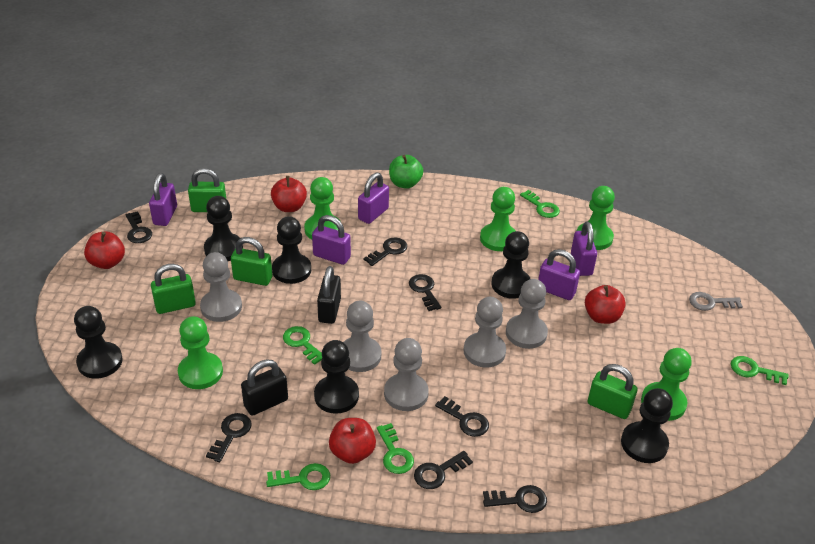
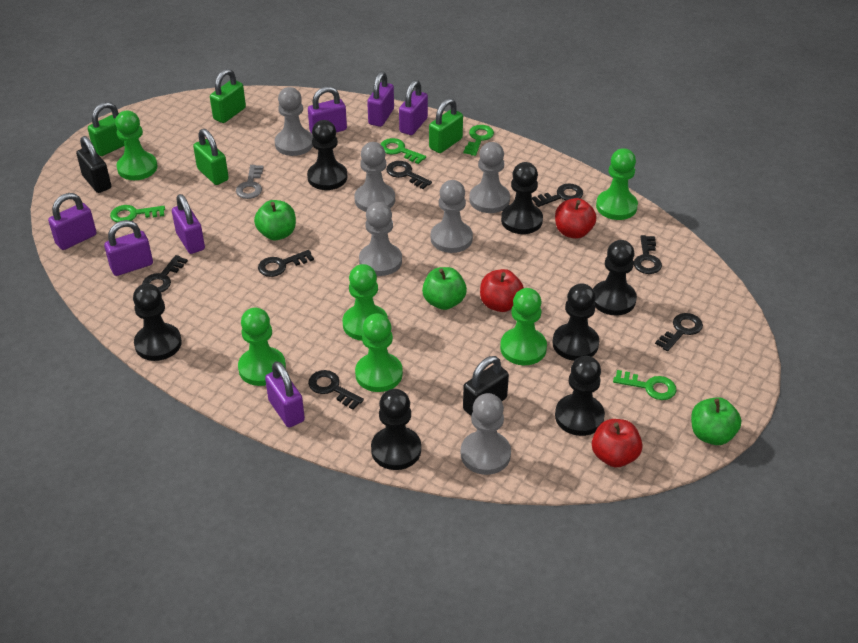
black pawn: [74,306,123,379] [204,196,243,261] [272,216,311,284] [314,340,359,414] [491,231,530,299] [621,388,673,463] = 6 -> [133,283,182,361] [307,120,347,190] [371,389,421,470] [501,162,543,234] [552,283,599,361] [555,356,605,436] [593,240,637,316] = 7
green apple: [389,155,423,189] = 1 -> [254,200,296,240] [422,267,467,310] [691,397,741,445] = 3
green key: [266,463,330,490] [283,326,322,365] [377,423,414,474] [520,190,560,218] [731,356,789,385] = 5 -> [110,205,165,222] [381,138,426,164] [463,125,494,156] [613,370,676,400] = 4
green pawn: [178,316,223,389] [304,177,340,239] [480,187,516,251] [577,186,615,250] [641,348,692,421] = 5 -> [115,111,158,180] [238,308,286,386] [343,264,388,341] [355,313,403,392] [500,288,547,365] [596,148,638,220] = 6
grey pawn: [200,252,242,322] [343,301,381,372] [384,338,429,411] [463,297,506,368] [506,279,548,349] = 5 -> [275,87,313,156] [354,142,395,212] [359,202,402,276] [431,180,473,253] [461,393,511,475] [469,142,510,213] = 6
purple padlock: [149,173,177,226] [312,215,351,265] [358,172,389,224] [538,249,580,300] [571,222,597,276] = 5 -> [48,193,97,250] [104,220,153,276] [172,194,205,254] [265,361,305,427] [308,86,347,133] [367,72,394,127] [399,80,428,135] = 7
red apple: [84,231,125,269] [271,176,307,212] [329,418,376,464] [585,285,626,324] = 4 -> [480,269,524,312] [555,198,597,239] [592,419,642,467] = 3

